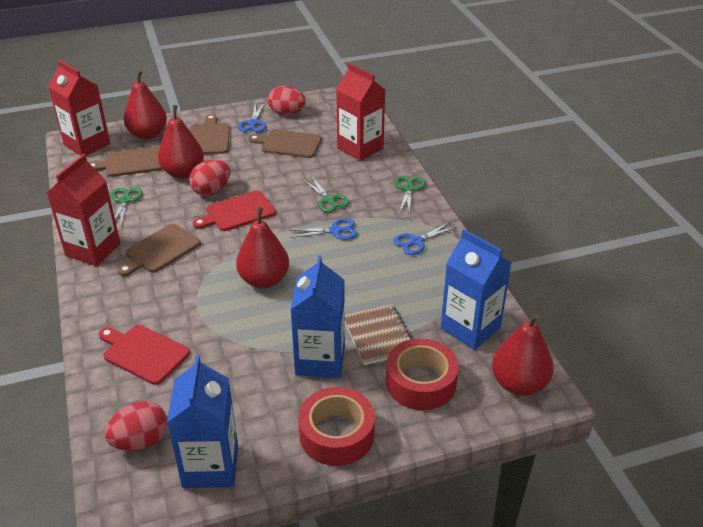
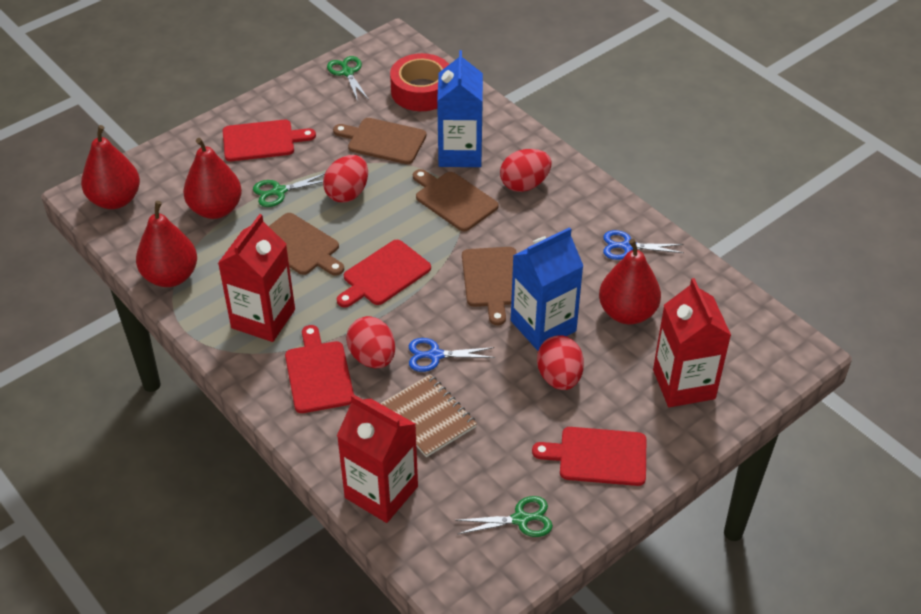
blue carton: [167,355,238,488] [290,255,345,378] [440,229,512,350] = 3 -> [437,50,483,167] [511,227,583,351] = 2
blue scissors: [238,103,266,132] [290,218,357,240] [393,222,456,255] = 3 -> [409,338,495,372] [603,230,684,260] = 2
red cutting board: [99,325,190,385] [193,191,276,231] = 2 -> [223,120,316,161] [285,325,354,413] [337,240,431,308] [532,427,646,486] = 4
red egg: [104,401,168,451] [189,160,231,196] [268,85,306,115] = 3 -> [323,155,368,203] [346,316,395,368] [500,149,551,192] [537,335,584,390] = 4
red tape: [298,387,375,466] [386,339,459,410] = 2 -> [390,53,449,111] = 1

